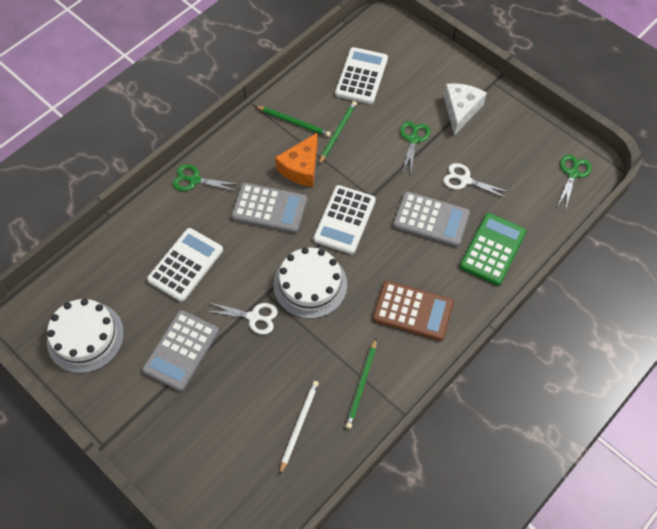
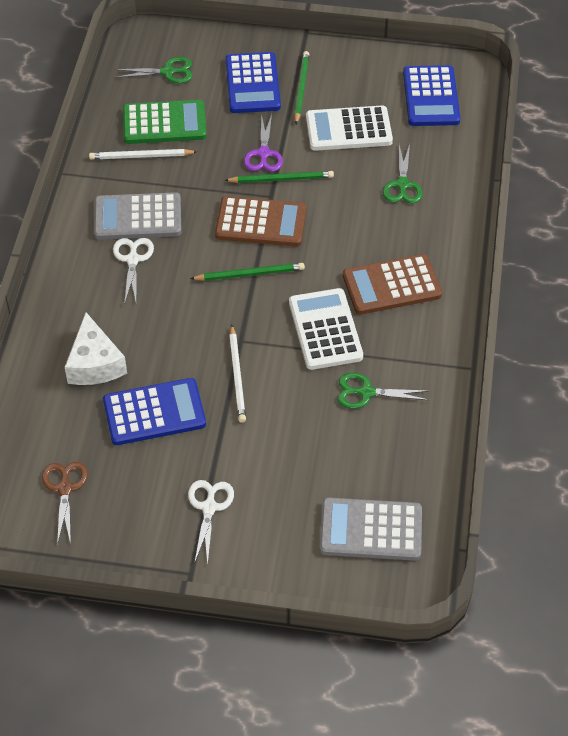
blue calculator: none = 0 -> [103,378,206,445] [226,52,281,113] [403,65,460,126] = 3
brown calculator: [373,281,454,341] = 1 -> [215,196,307,247] [343,254,442,315] = 2
brown scissors: none = 0 -> [42,462,88,545] = 1
grey calculator: [142,310,219,391] [231,183,307,233] [393,191,470,247] = 3 -> [94,192,181,240] [320,497,422,561] = 2
orange cheese: [275,133,318,187] = 1 -> none = 0
purple scissors: none = 0 -> [244,114,283,172] = 1
white cake: [47,299,124,373] [273,247,347,319] = 2 -> none = 0
white calculator: [147,228,223,302] [313,185,376,254] [335,47,388,104] = 3 -> [289,288,363,370] [306,105,393,151] = 2
white pencil: [279,381,319,475] = 1 -> [89,149,197,159] [229,325,246,423] = 2

